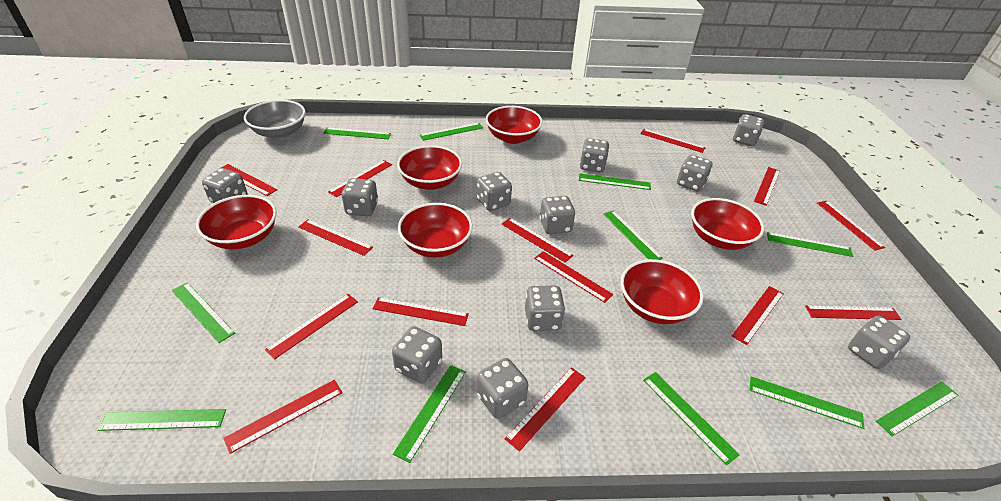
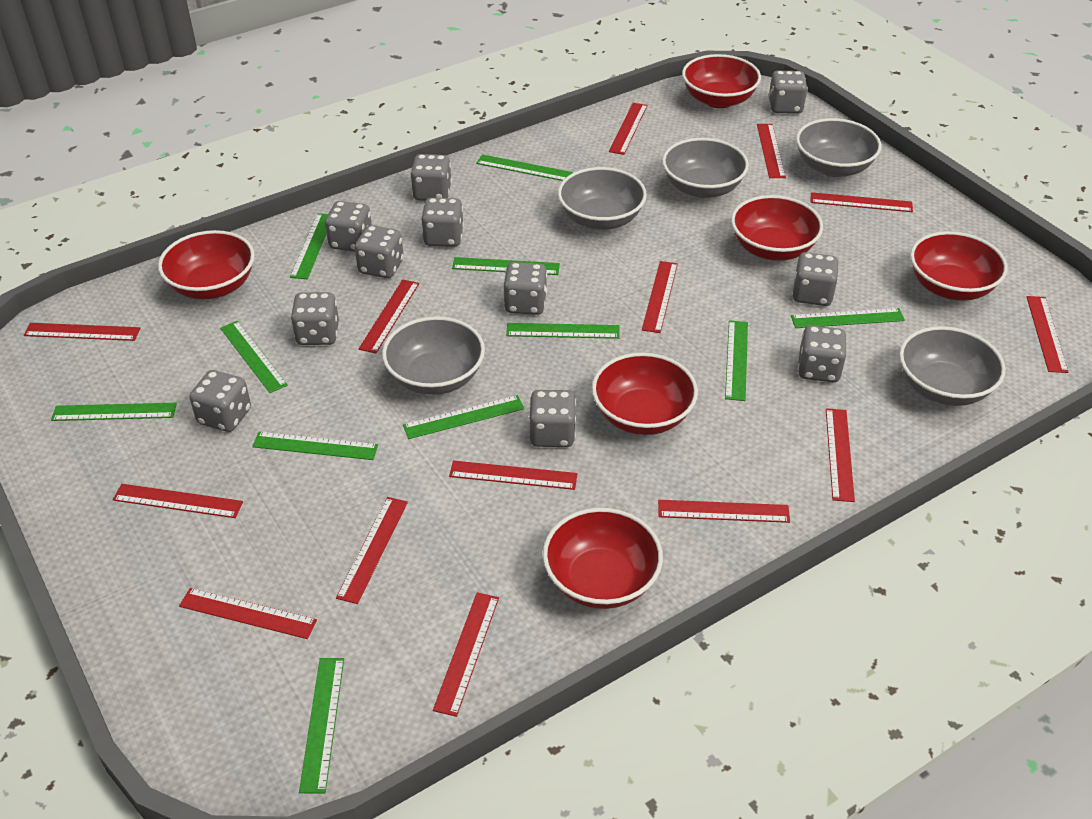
grey bowl: [244,100,306,139] = 1 -> [382,317,485,395] [558,167,647,230] [662,138,749,198] [796,118,882,177] [899,326,1006,406] = 5

